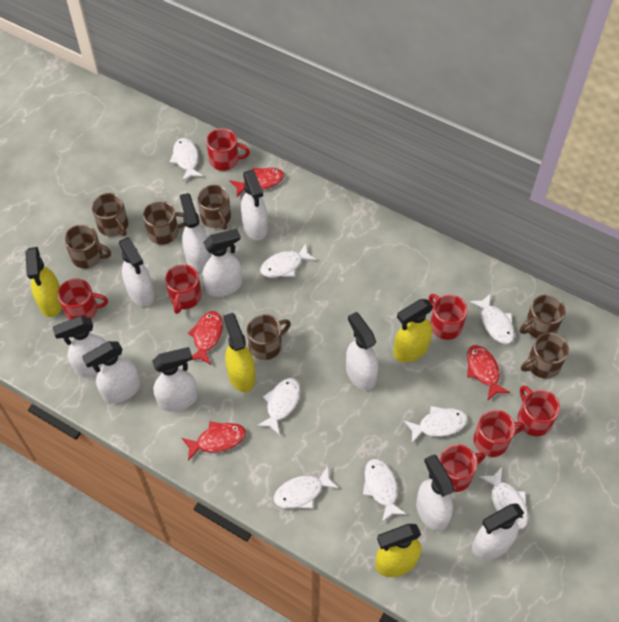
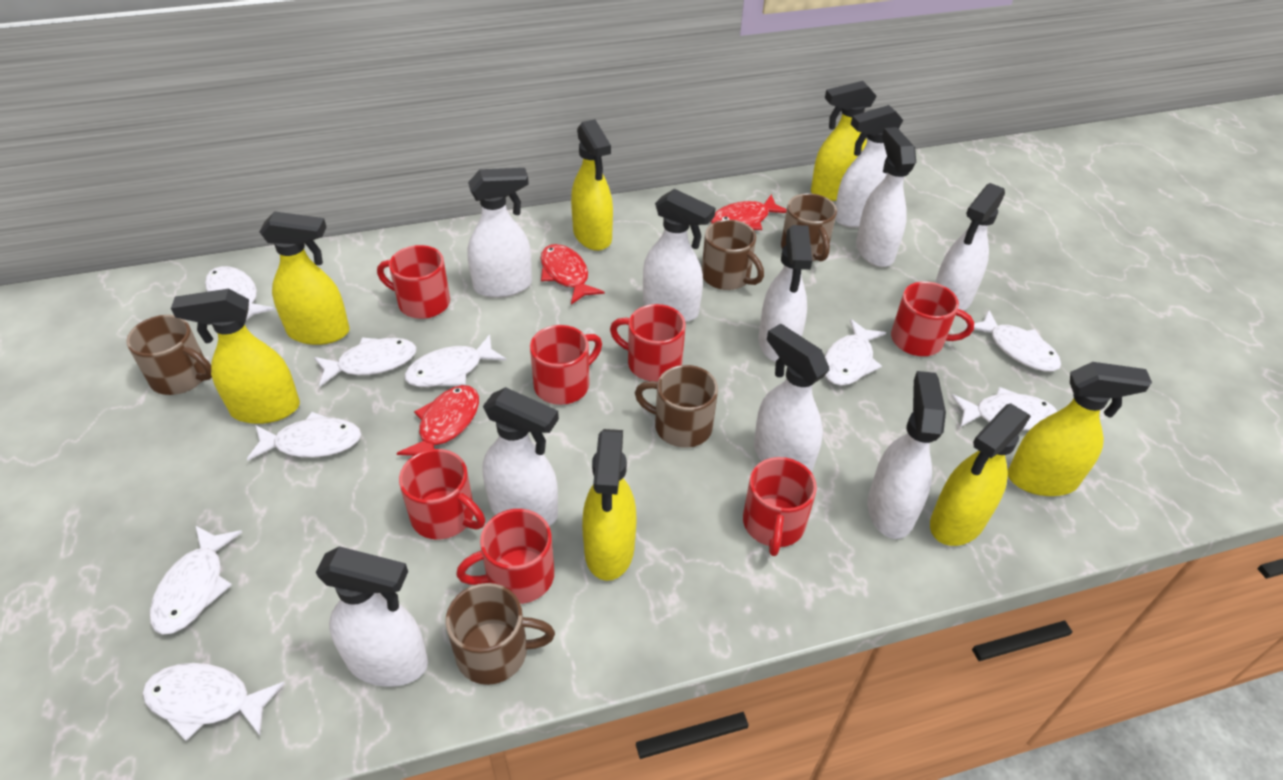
brown mug: [64,224,111,269] [92,193,128,237] [143,201,185,245] [197,185,231,230] [247,314,291,360] [520,295,566,338] [521,333,569,379] = 7 -> [126,315,212,395] [446,583,555,685] [635,365,718,448] [702,220,764,290] [781,193,837,261] = 5
red fish: [182,421,246,461] [188,311,223,365] [229,168,284,197] [467,345,510,400] = 4 -> [397,385,479,456] [541,244,604,305] [711,194,787,230] = 3
white fish: [170,138,203,181] [257,378,300,435] [260,243,317,278] [273,466,339,509] [363,459,407,522] [404,406,468,443] [470,293,514,344] [479,467,528,529] = 8 -> [142,663,285,741] [150,525,242,635] [205,266,275,320] [247,412,361,461] [314,337,416,386] [404,334,507,387] [825,319,886,386] [952,387,1058,431] [966,310,1061,372] = 9
yellow spray bottle: [25,247,62,317] [224,313,255,392] [375,524,421,577] [393,299,434,362] = 4 -> [171,289,300,424] [259,211,350,345] [571,119,613,251] [582,429,636,581] [811,81,876,201] [930,403,1031,546] [1008,362,1152,496] = 7

